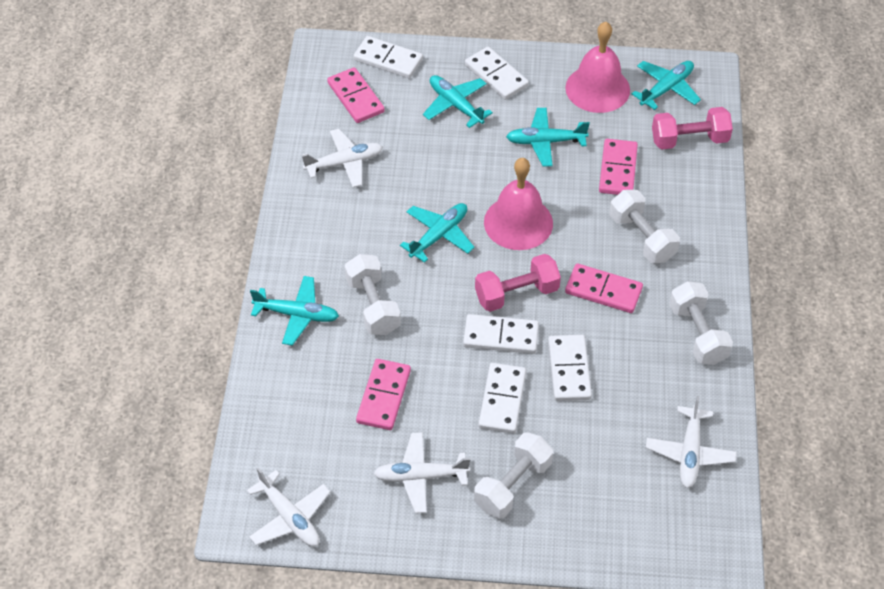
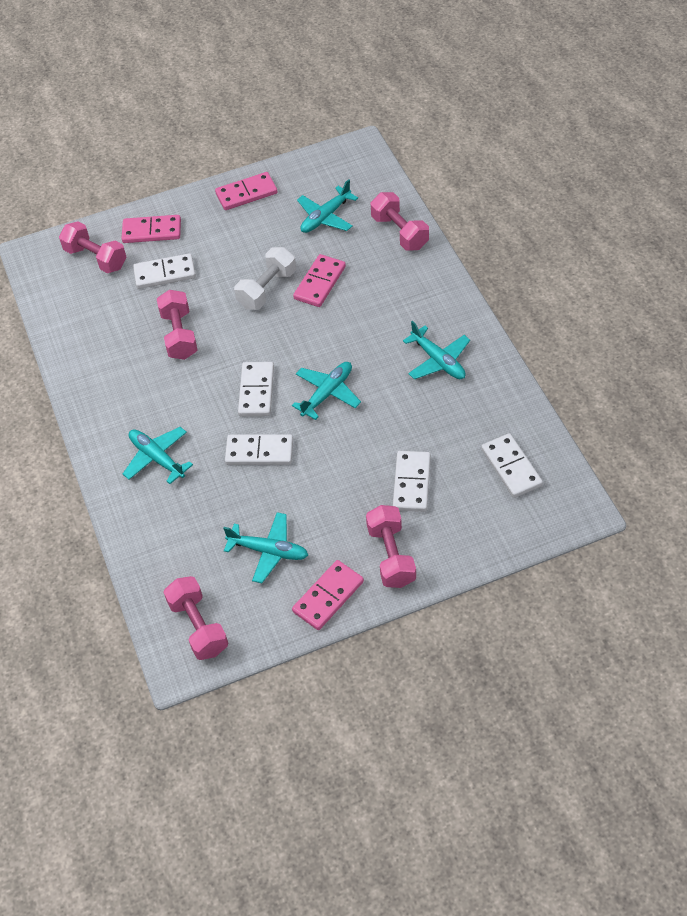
pink bell: [484,158,553,250] [565,22,630,113] = 2 -> none = 0
pink dumbbell: [475,254,561,312] [652,107,733,149] = 2 -> [59,221,127,273] [157,290,198,360] [163,576,228,660] [366,505,416,588] [371,192,429,251] = 5
white dumbbell: [345,254,401,335] [474,432,553,519] [609,190,680,263] [669,281,733,365] = 4 -> [234,247,296,310] = 1
white plane: [247,467,330,547] [302,129,383,188] [373,432,470,513] [646,396,737,488] = 4 -> none = 0

